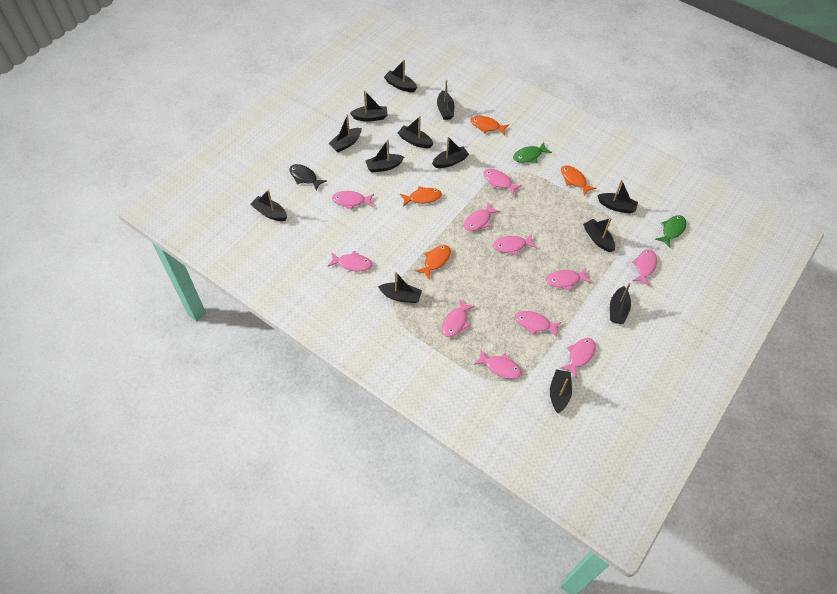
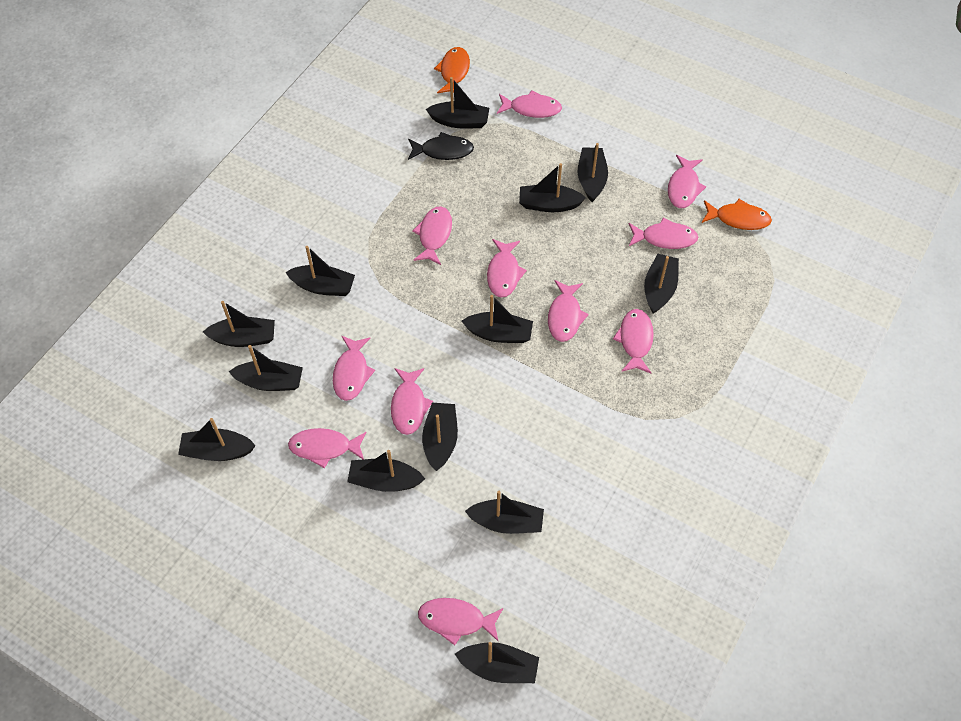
green fish: [513,142,552,163] [655,215,686,248] = 2 -> none = 0
orange fish: [400,186,442,207] [415,245,451,280] [470,116,509,136] [561,165,596,196] = 4 -> [434,47,470,93] [702,199,772,230] = 2

